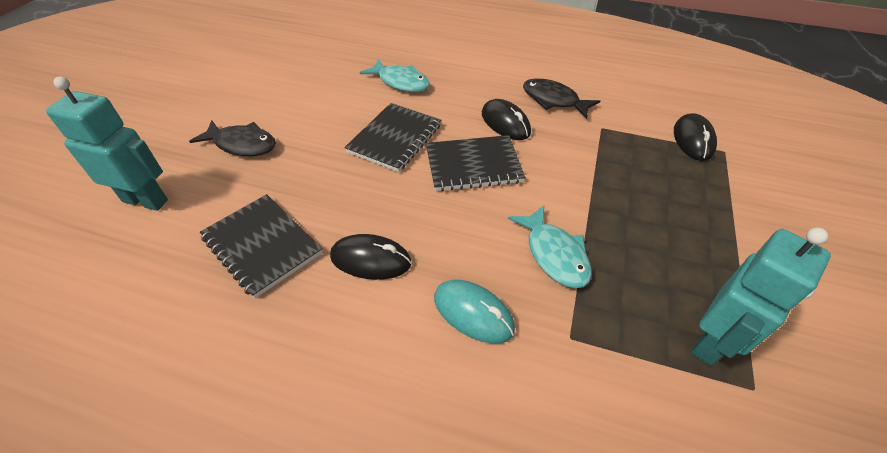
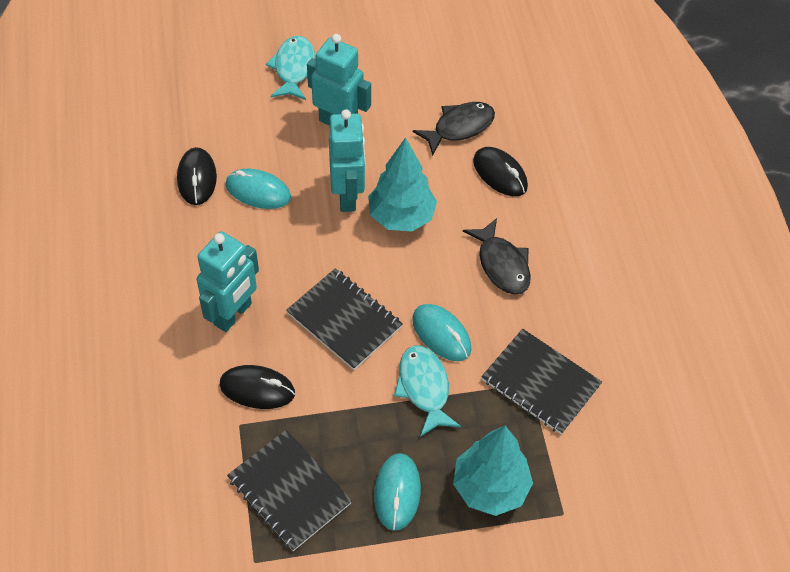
turquoise mouse: [434,280,515,344] = 1 -> [225,169,291,209] [374,453,421,531] [412,304,471,361] = 3
turquoise robot: [46,77,168,211] [691,227,831,366] = 2 -> [197,231,259,332] [307,34,371,126] [329,109,366,212] = 3
turquoise tree: none = 0 -> [368,137,437,232] [453,426,533,516] = 2

